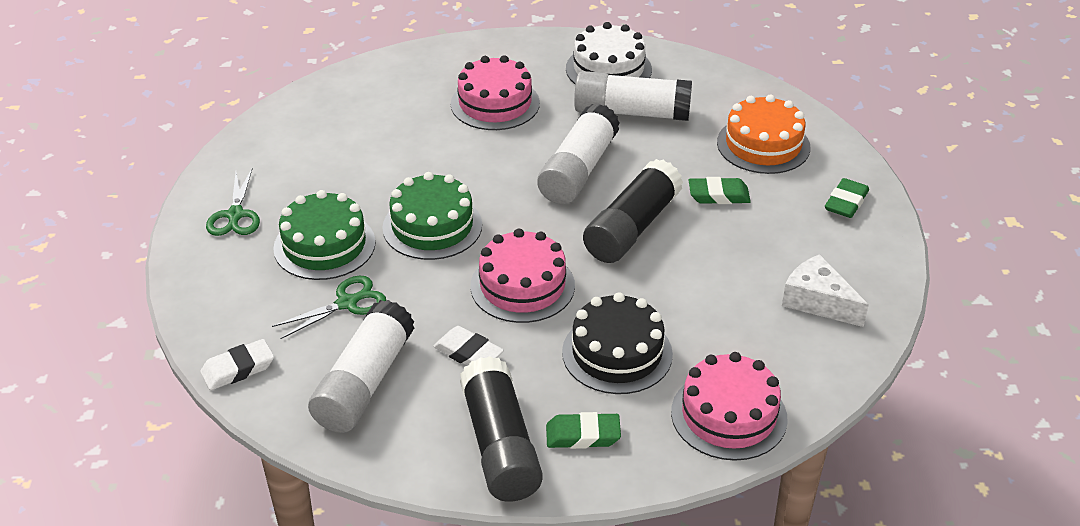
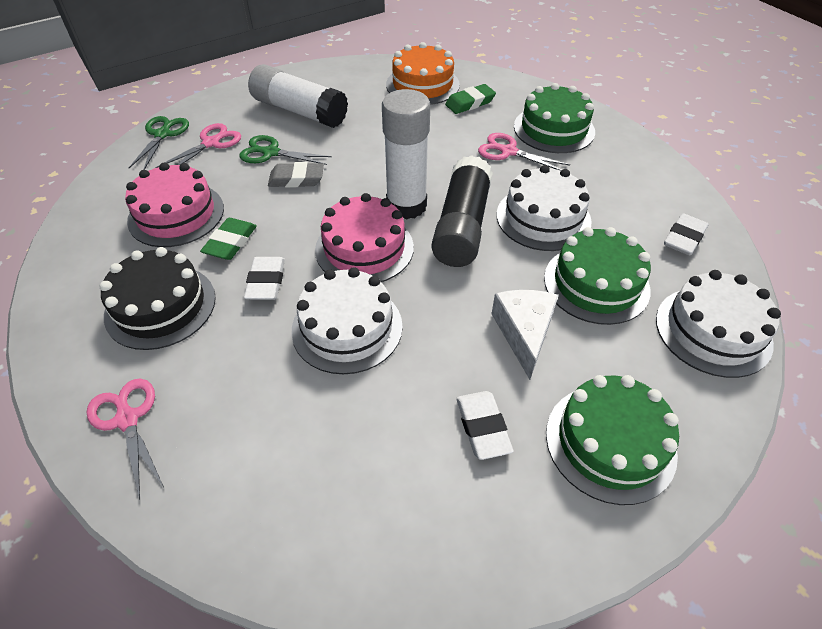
black glue stick: [460,356,543,502] [583,159,683,263] = 2 -> [431,155,493,267] = 1
green cake: [273,190,376,280] [382,172,482,260] = 2 -> [514,83,595,153] [544,227,651,325] [546,375,679,505] = 3
green eraser: [546,412,621,449] [689,177,751,204] [825,178,869,218] = 3 -> [200,218,257,260] [445,84,496,114] = 2
grey eraser: none = 0 -> [268,162,324,188] = 1
pink cake: [451,55,540,130] [470,228,575,323] [671,352,788,461] = 3 -> [125,163,224,247] [315,193,414,282] = 2
pink scissors: none = 0 -> [86,378,164,499] [155,123,241,168] [478,133,570,170] = 3
white cake: [566,22,652,85] = 1 -> [291,267,403,374] [496,165,592,251] [656,270,781,378] = 3
white eraser: [200,339,274,390] [433,326,504,366] = 2 -> [244,257,285,300] [456,391,514,460] [664,213,708,255] = 3
white glue stick: [308,300,415,433] [537,103,620,204] [574,71,692,121] = 3 -> [248,64,348,128] [382,89,430,219] = 2

